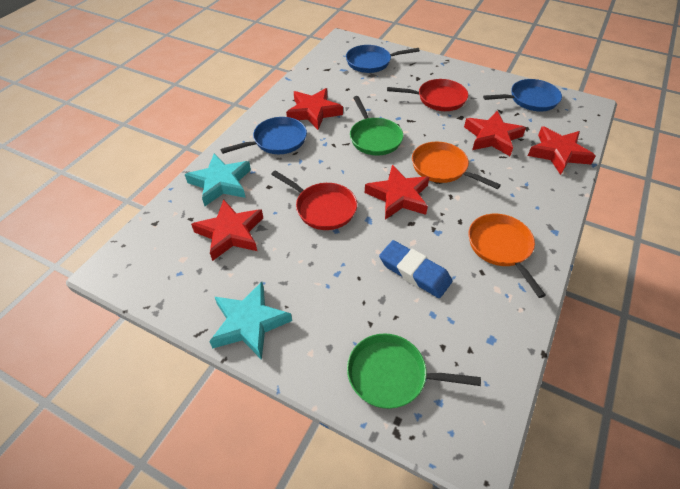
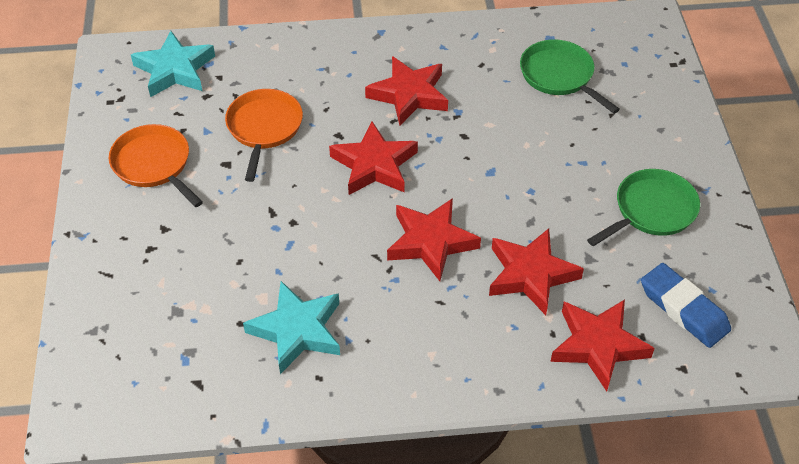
blue pan: [220,117,307,154] [346,45,420,73] [483,79,562,111] = 3 -> none = 0
red pan: [271,170,357,230] [387,79,468,111] = 2 -> none = 0

